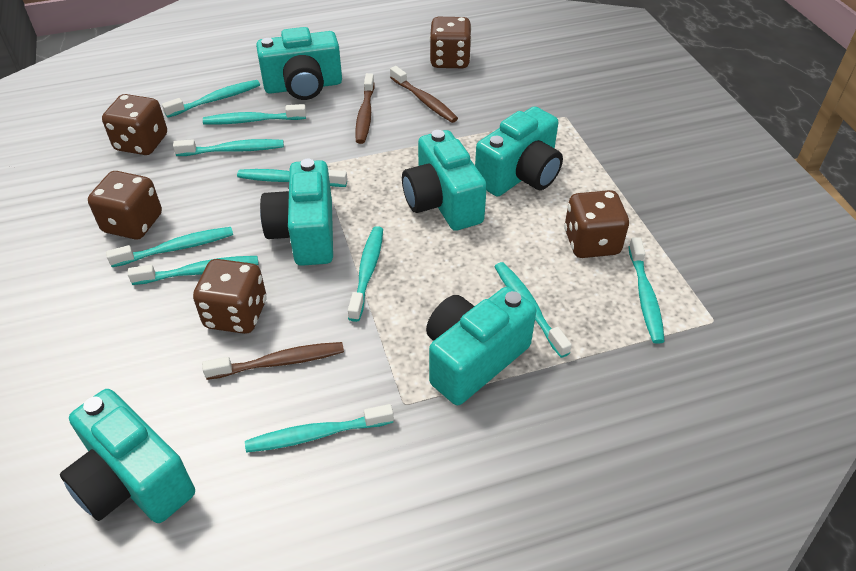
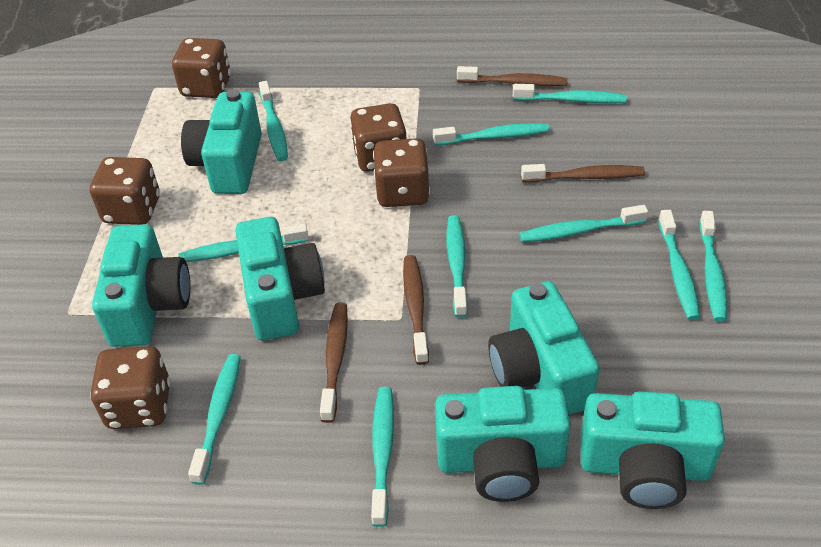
brown toothbrush: [202,342,344,380] [355,73,375,144] [390,66,458,123] = 3 -> [320,303,348,423] [403,255,429,365] [457,66,568,86] [521,164,645,182] = 4

